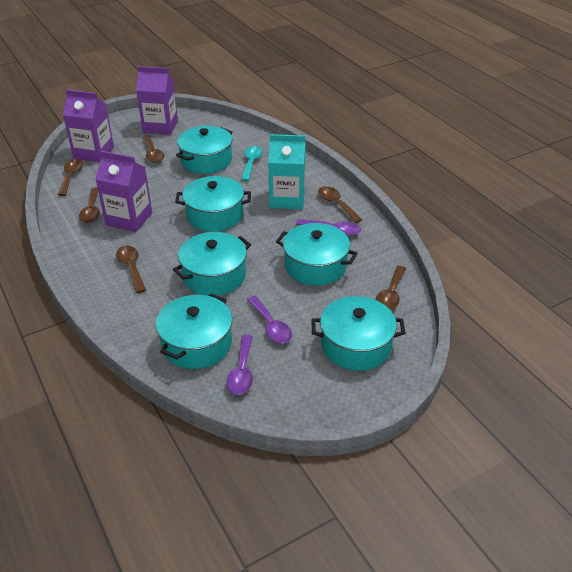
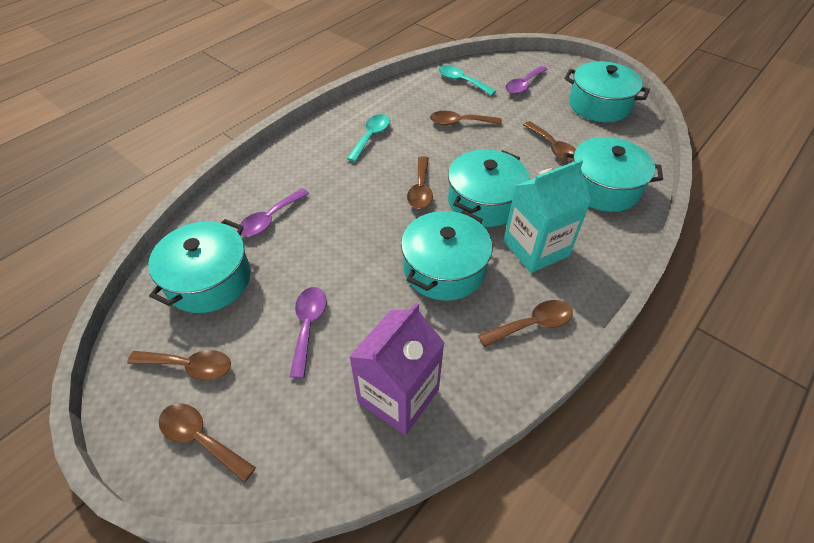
purple carton: [63,89,114,162] [95,151,152,232] [136,66,178,135] = 3 -> [349,303,445,435] = 1
turquoise pot: [156,293,232,369] [173,232,251,296] [175,176,251,232] [176,126,232,174] [276,223,358,286] [311,296,406,371] = 6 -> [148,219,251,313] [401,210,492,301] [448,149,529,227] [563,137,663,212] [564,61,650,122] = 5
turquoise spoon: [241,146,263,181] = 1 -> [347,114,390,162] [439,65,496,96] = 2

